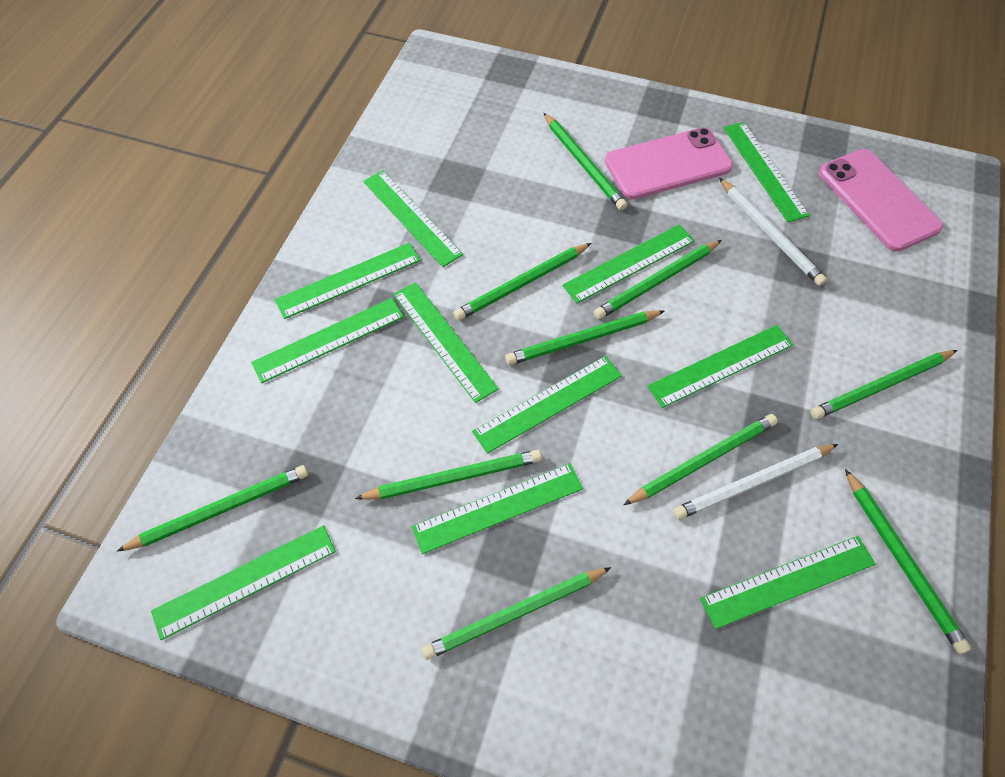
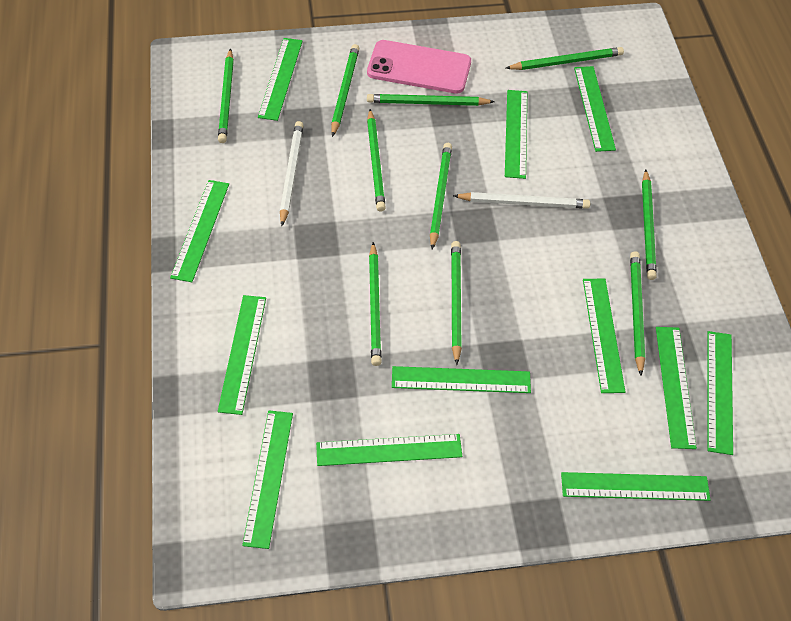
green ruler: [151,525,336,640] [251,298,404,383] [275,243,421,319] [363,170,463,267] [393,282,499,403] [412,463,583,554] [472,356,622,454] [562,225,695,303] [647,325,793,408] [700,536,876,629] [724,122,810,222] = 11 -> [170,180,229,282] [218,295,266,415] [242,411,293,549] [258,38,303,121] [316,434,462,466] [392,366,531,393] [505,90,527,179] [561,472,711,501] [574,66,616,152] [583,279,625,393] [656,327,697,449] [708,331,733,455] = 12
pink phone: [605,128,733,199] [819,149,943,252] = 2 -> [367,40,471,94] = 1

